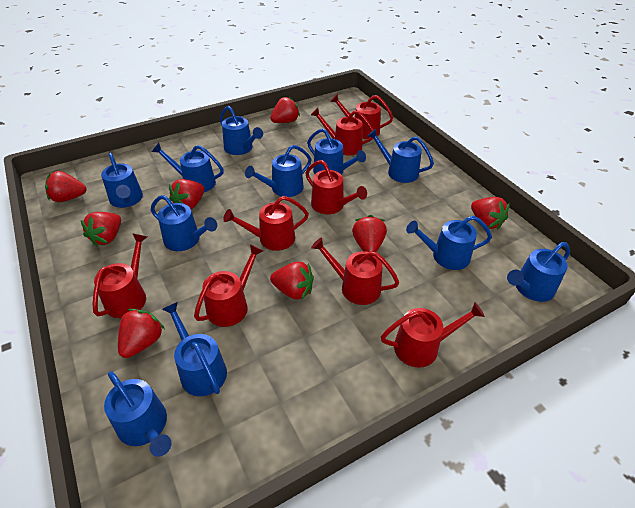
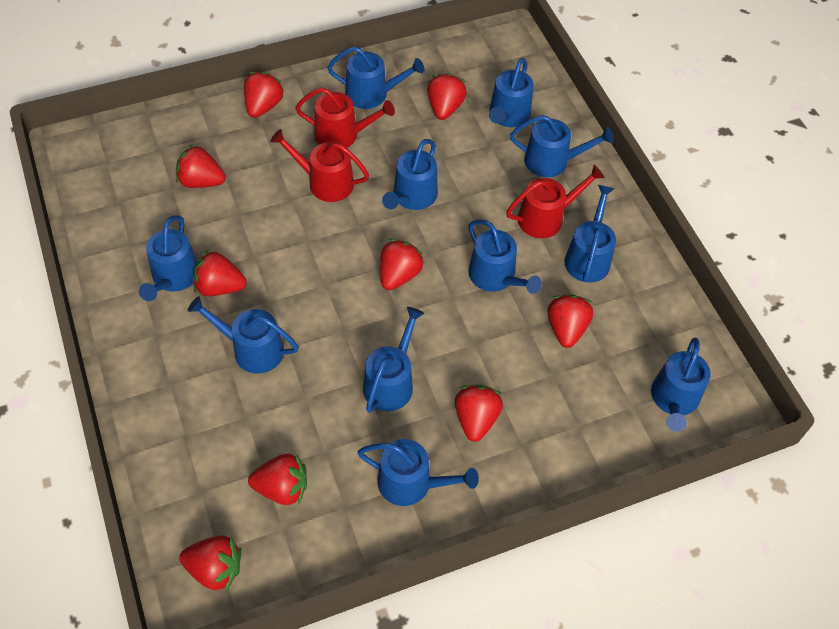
red strawberry: [45,171,86,202] [81,212,121,246] [118,309,165,358] [169,179,204,209] [270,262,314,300] [271,97,300,123] [352,215,387,252] [471,197,509,230] = 8 -> [176,144,226,188] [179,536,242,591] [193,250,247,296] [244,71,284,118] [248,453,307,505] [380,239,425,290] [427,73,467,120] [455,385,503,442] [547,295,593,348] = 9
red watering can: [93,233,147,318] [194,244,263,327] [223,196,309,251] [305,160,367,214] [311,107,374,155] [311,237,399,305] [330,94,393,139] [381,302,485,368] = 8 -> [270,129,369,202] [295,88,395,148] [506,165,605,238] = 3

